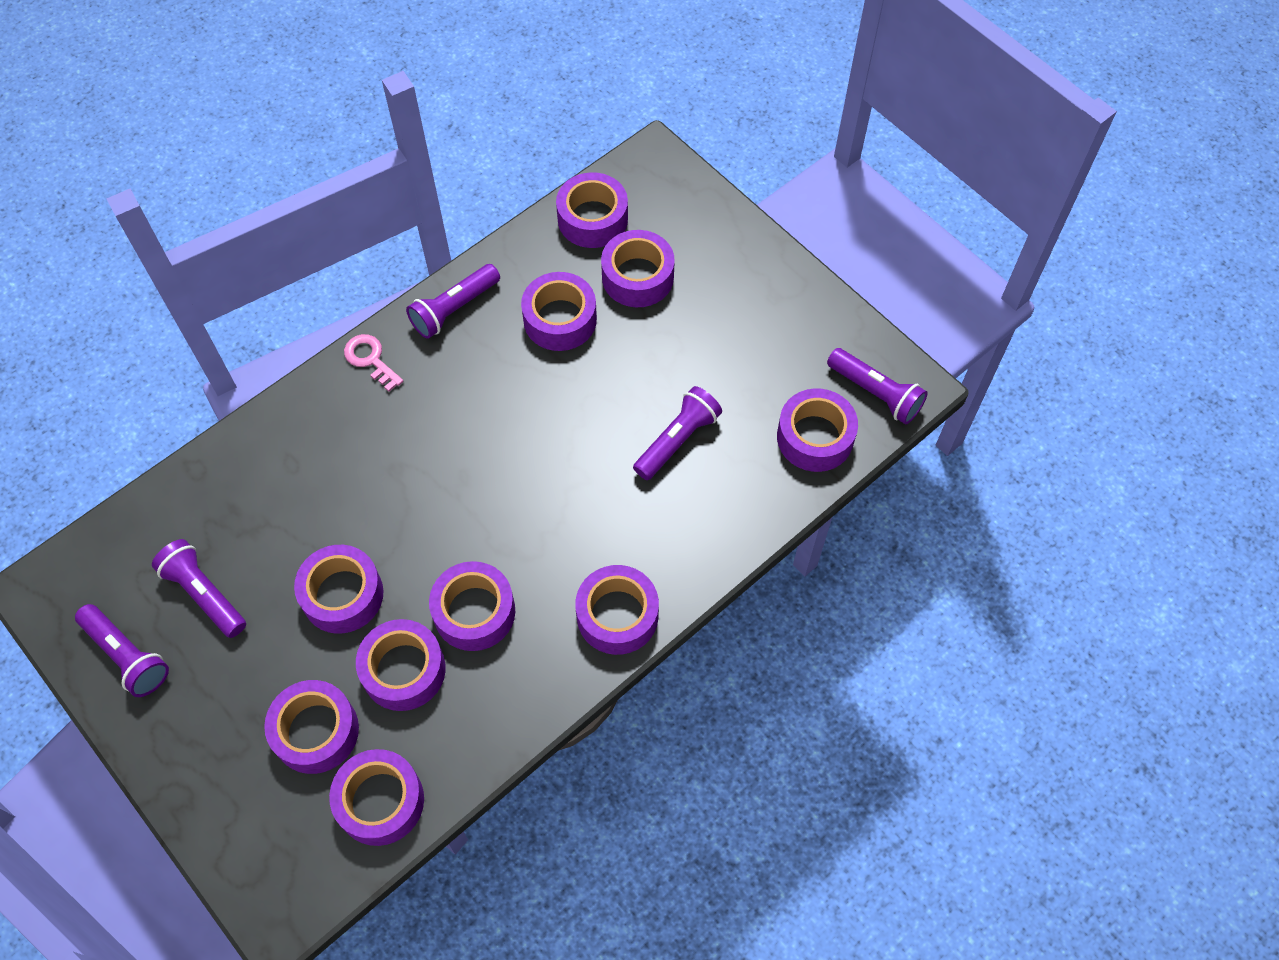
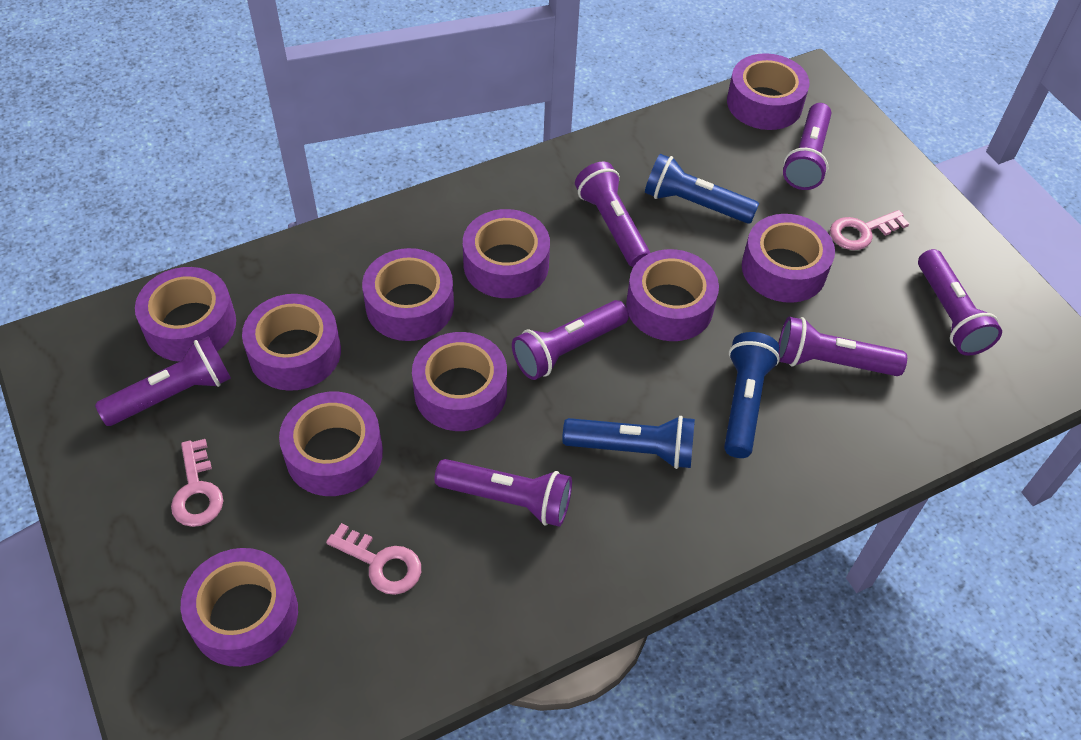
blue flashlight: none = 0 -> [562,416,695,469] [645,154,759,224] [724,332,780,458] = 3
pink key: [344,334,404,392] = 1 -> [171,439,223,527] [326,523,421,595] [830,210,909,250] = 3
purple flashlight: [75,604,169,697] [152,539,246,638] [406,264,500,339] [633,386,722,480] [827,348,928,424] = 5 -> [95,336,231,426] [434,459,572,527] [512,300,629,380] [575,162,650,267] [779,317,907,376] [783,103,831,190] [918,249,1002,356] = 7

